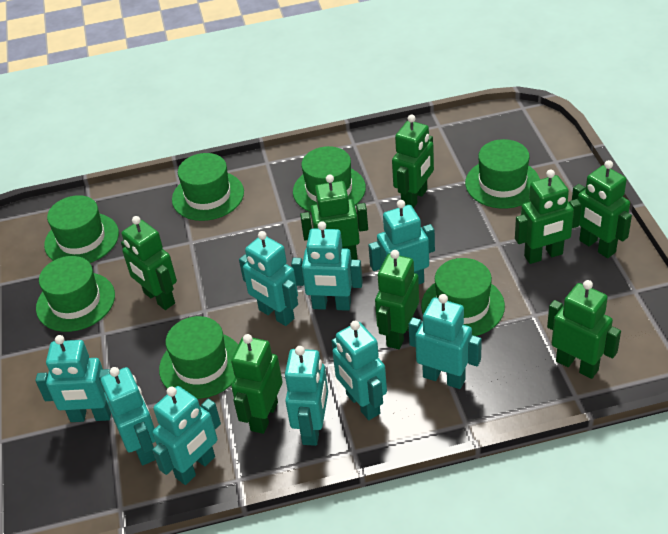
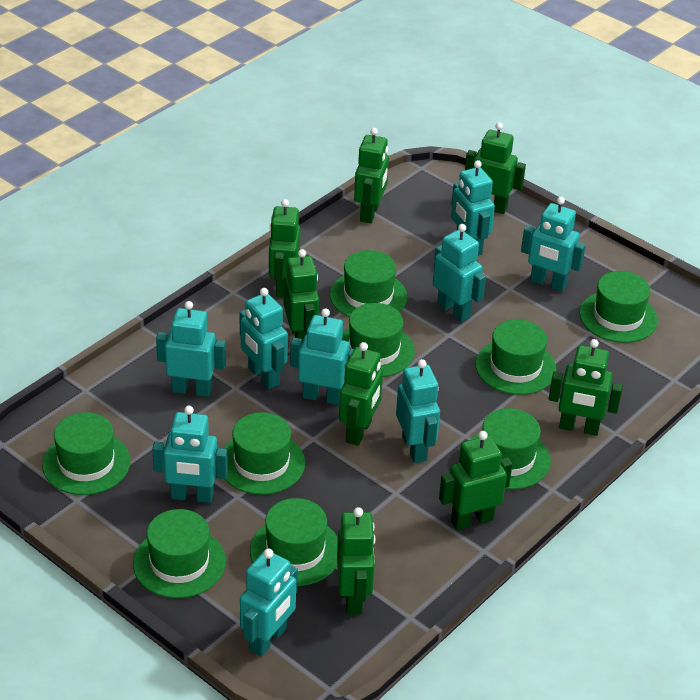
green hat: [36,256,115,332] [44,195,119,263] [159,316,238,399] [172,153,244,221] [293,146,366,212] [421,258,505,336] [465,139,540,209] = 7 -> [42,412,131,495] [133,509,226,598] [223,412,305,495] [250,498,338,586] [330,250,407,317] [342,303,415,377] [471,408,551,490] [475,319,557,395] [579,271,658,343] = 9

